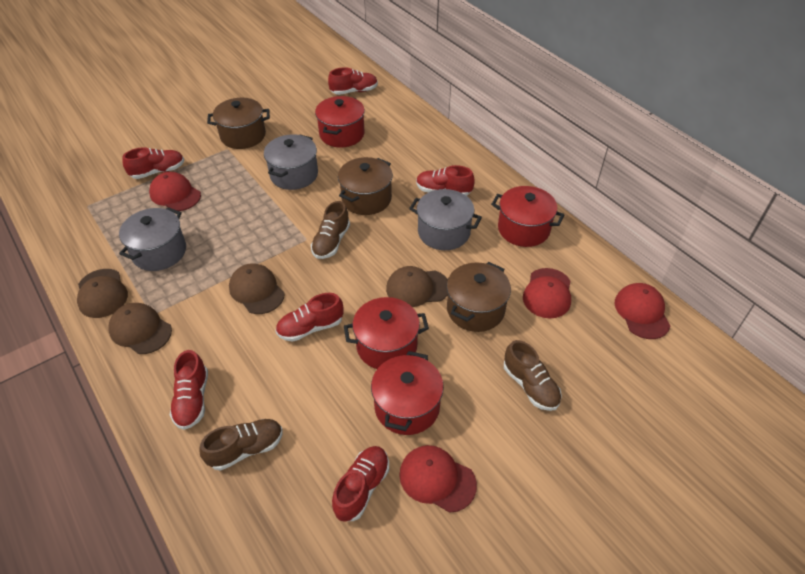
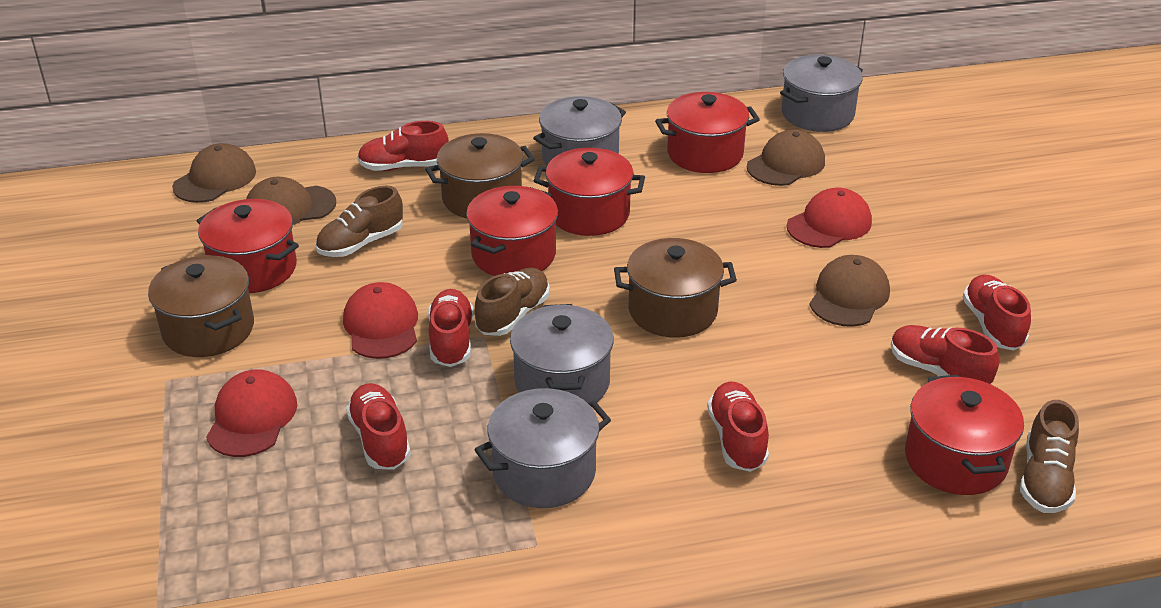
grey pot: [119,207,186,271] [264,134,318,190] [409,189,482,250] = 3 -> [474,388,611,508] [510,304,614,403] [533,96,626,166] [780,55,863,132] = 4
red cap: [149,172,201,211] [399,445,477,513] [523,268,571,318] [614,283,670,339] = 4 -> [206,370,297,457] [343,282,418,359] [787,188,872,248] = 3
red pot: [315,96,365,147] [344,297,429,369] [371,351,444,435] [491,186,564,247] = 4 -> [197,199,299,293] [466,186,558,276] [534,148,645,236] [655,92,760,173] [905,375,1024,495] = 5

